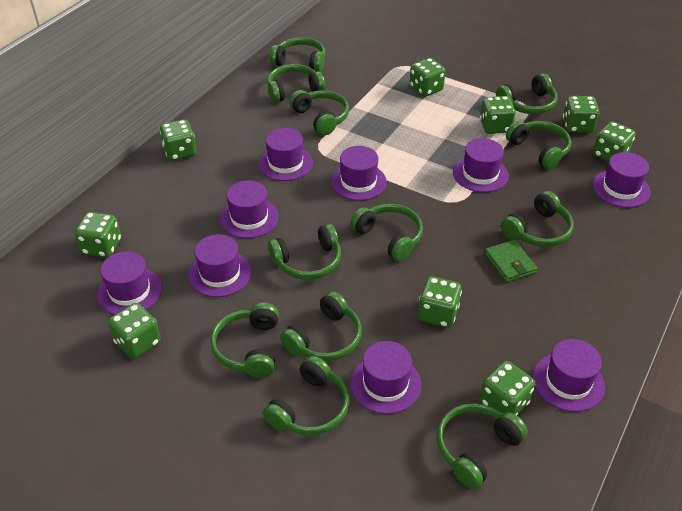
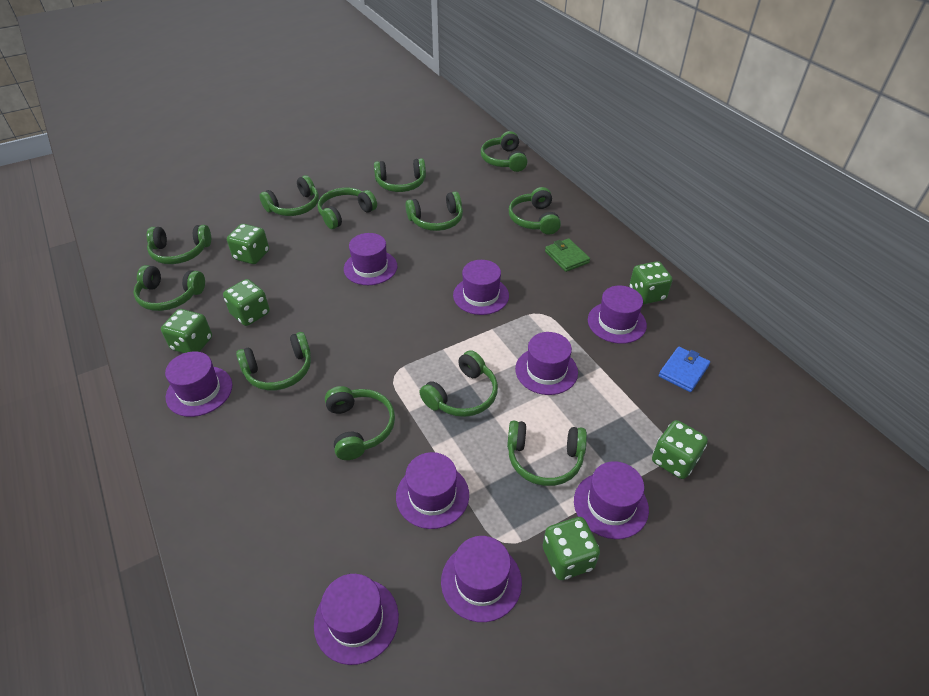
blue wallet: none = 0 -> [659,346,710,392] = 1
green dice: [75,212,121,258] [108,303,161,359] [160,119,197,161] [410,58,445,97] [418,276,462,328] [480,96,516,134] [480,361,535,415] [563,96,599,133] [593,122,636,162] = 9 -> [161,309,212,353] [223,279,270,326] [227,224,269,264] [543,517,600,580] [629,261,673,304] [652,420,708,479] = 6

